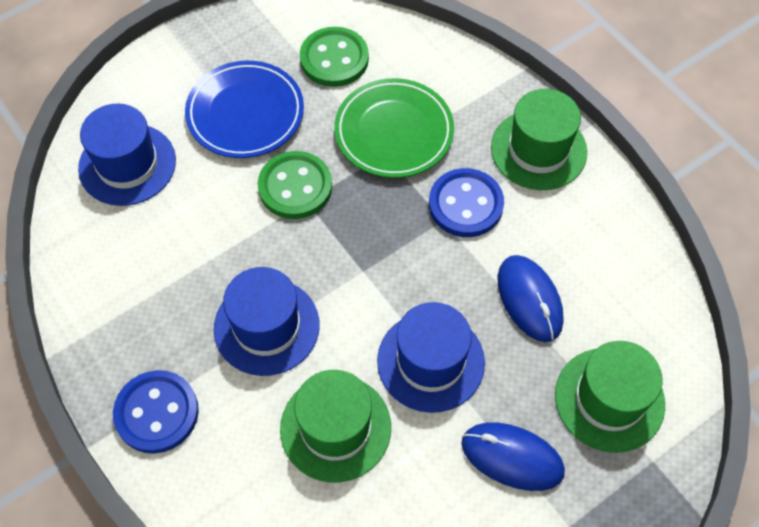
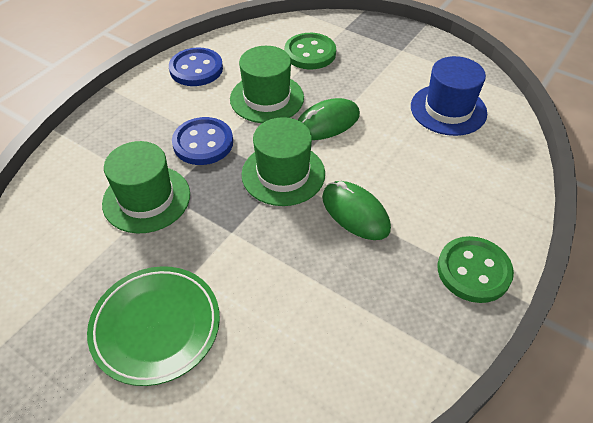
blue hat: [78,104,176,206] [214,267,320,376] [377,302,485,413] = 3 -> [411,56,487,136] = 1
blue mouse: [461,423,565,491] [498,255,564,342] = 2 -> none = 0
blue plate: [185,61,304,158] = 1 -> none = 0
green mouse: none = 0 -> [298,98,360,140] [322,181,391,240] = 2

